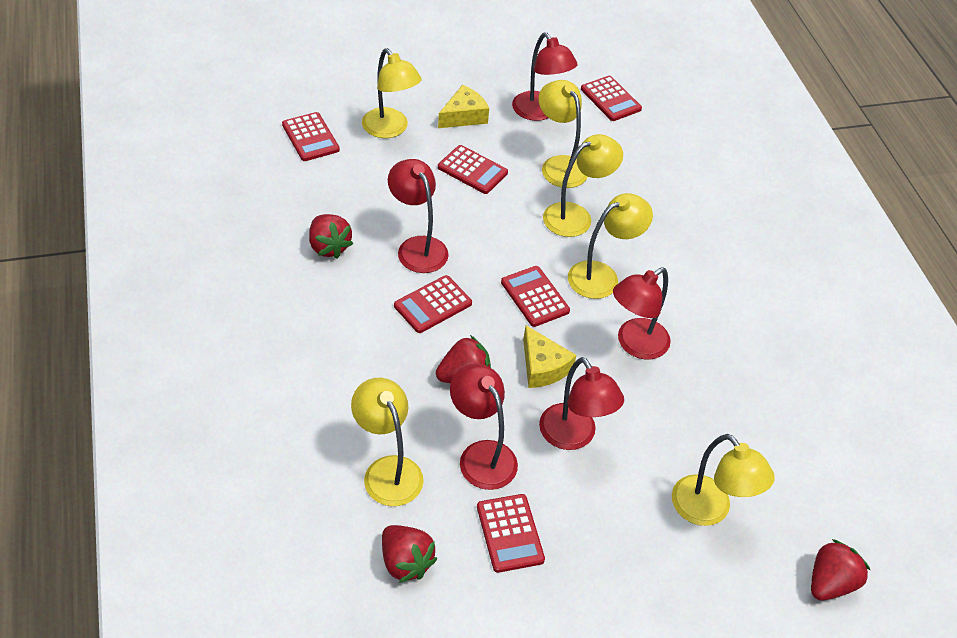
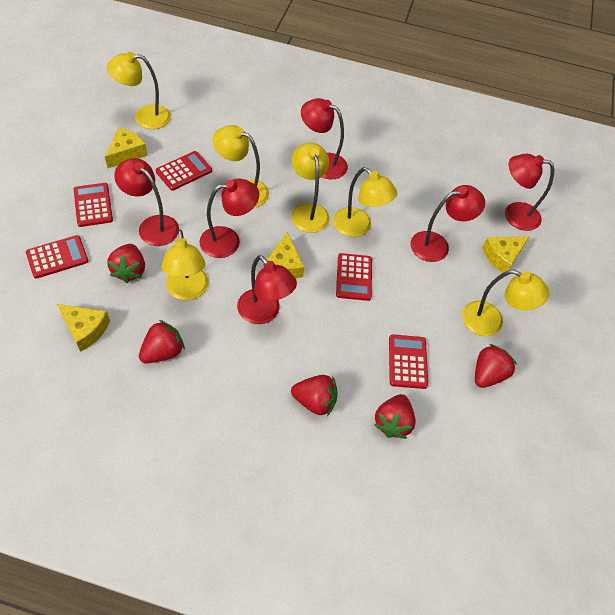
red calculator: [282,112,340,161] [394,275,472,333] [438,145,508,194] [477,494,545,573] [501,266,570,327] [581,76,642,121] = 6 -> [26,235,89,279] [74,183,113,227] [156,151,212,191] [336,253,372,301] [389,334,428,389] = 5
red lamp: [388,159,449,273] [450,364,518,490] [512,32,578,121] [539,357,624,450] [613,267,671,360] = 5 -> [114,158,179,246] [199,179,259,258] [237,255,297,324] [301,98,348,179] [411,185,485,262] [505,154,554,231] = 6
red strawberry: [309,214,353,258] [382,525,438,583] [436,335,491,383] [811,539,870,601] = 4 -> [107,244,145,283] [139,320,185,364] [291,375,338,416] [374,394,416,439] [475,344,517,388] = 5
yellow cheese: [438,85,489,128] [523,325,576,388] = 2 -> [57,304,110,352] [105,128,148,168] [267,232,304,279] [482,237,529,273] = 4

